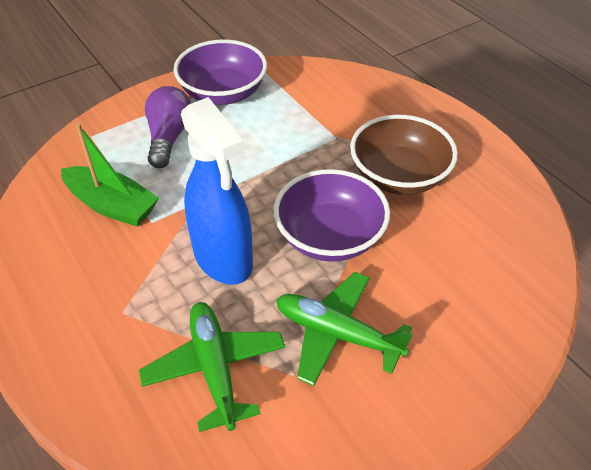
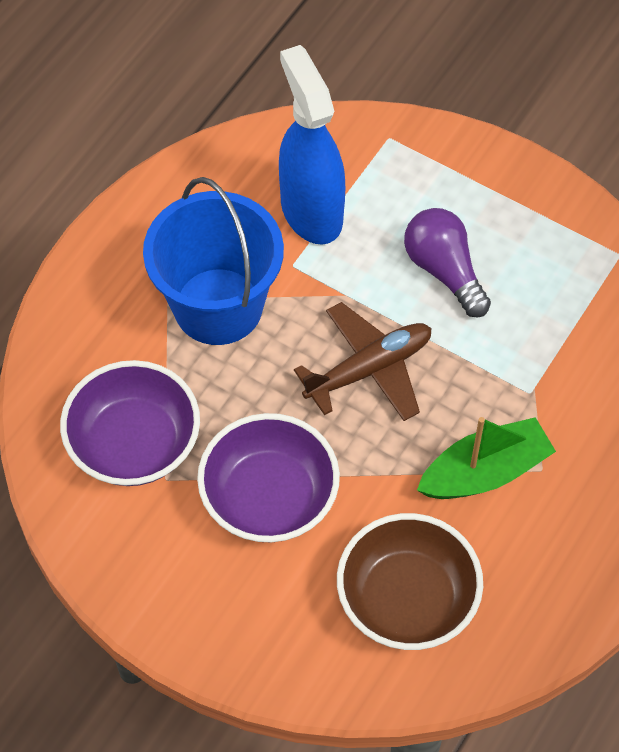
blue bucket: none = 0 -> [143,177,284,345] = 1
brown plane: none = 0 -> [294,302,431,421] = 1
green plane: [139,302,285,432] [276,272,413,386] = 2 -> none = 0

